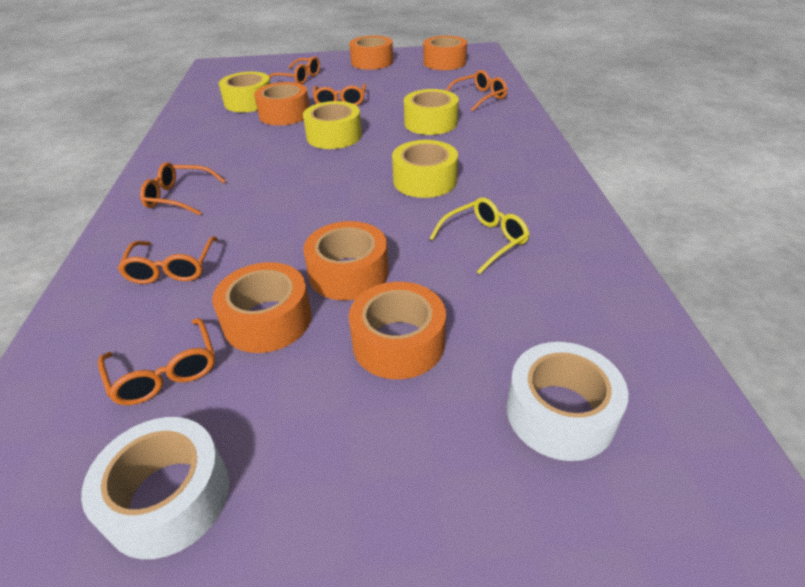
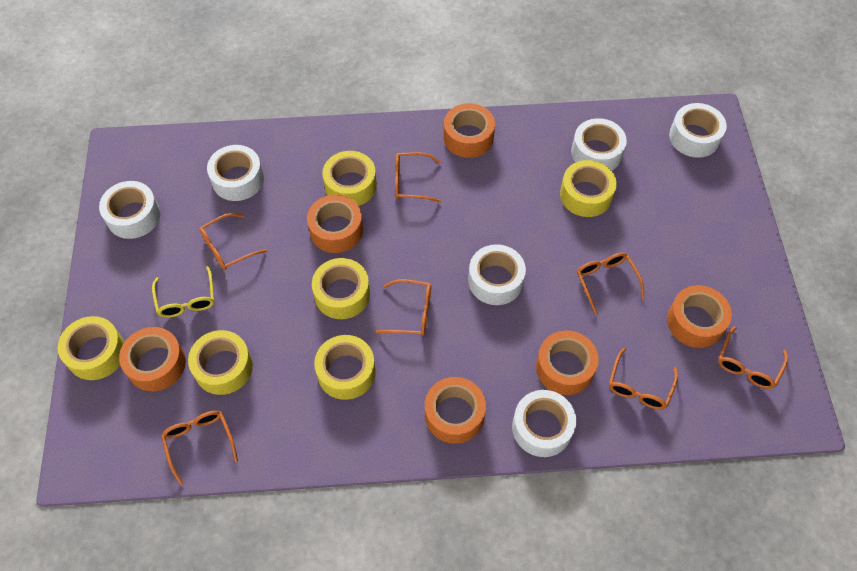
orange glasses: [98,318,215,405] [118,236,218,284] [140,162,226,216] [269,56,320,84] [313,83,366,106] [446,70,507,112] = 6 -> [161,411,238,485] [199,213,267,270] [375,279,431,336] [395,152,441,203] [577,252,644,315] [609,348,678,410] [718,326,788,389] = 7
white tape: [81,417,229,559] [507,342,628,461] = 2 -> [99,181,160,239] [207,145,264,201] [468,244,526,305] [512,390,576,457] [571,118,627,171] [669,103,727,158] = 6
yellow tape: [219,72,270,112] [303,101,362,149] [392,140,458,198] [404,89,459,135] = 4 -> [58,316,124,380] [188,330,253,395] [312,258,370,319] [314,335,376,400] [322,151,377,206] [560,160,617,217] = 6

